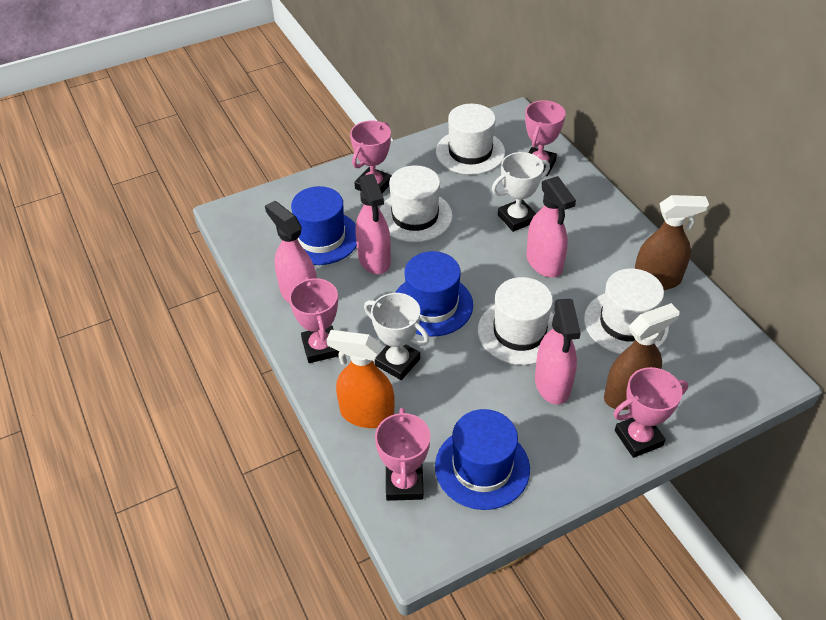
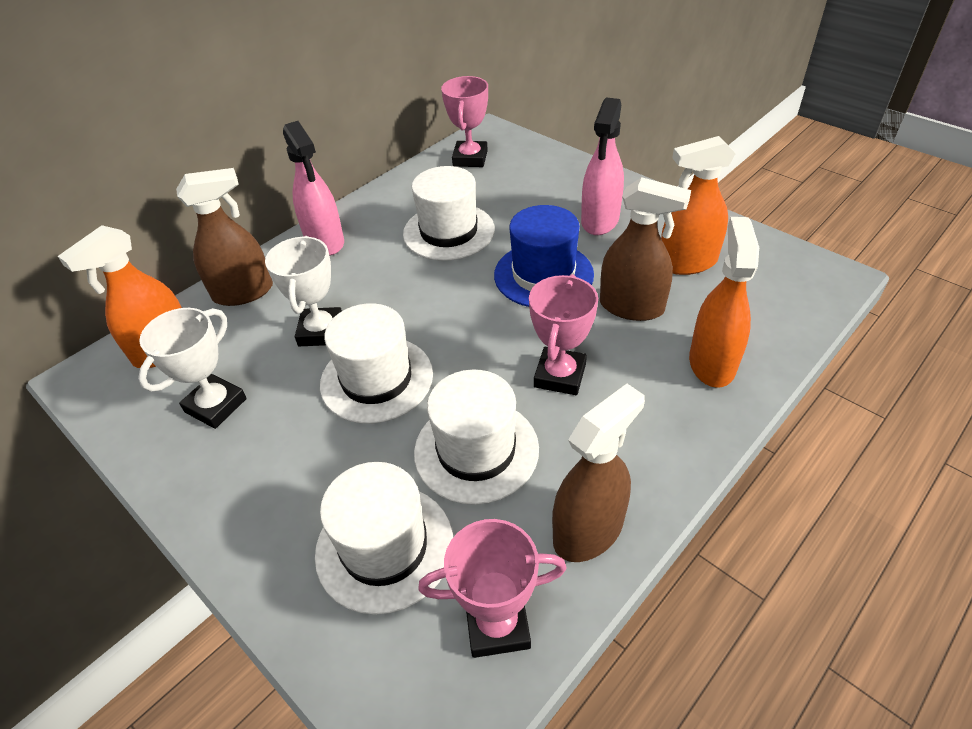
blue hat: [291,186,357,265] [395,251,473,336] [435,409,530,510] = 3 -> [494,205,594,307] = 1
brown spray bottle: [604,303,680,410] [635,195,709,290] = 2 -> [176,168,273,306] [552,384,645,562] [600,177,691,321] = 3
orange spray bottle: [327,330,395,428] = 1 -> [58,225,182,368] [661,136,736,275] [689,217,759,388] = 3
pink spray bottle: [265,201,317,304] [355,173,391,275] [526,176,576,278] [535,299,581,405] = 4 -> [283,121,344,256] [581,97,624,235] = 2
pink trophy: [289,277,339,363] [350,120,392,193] [375,408,430,501] [525,100,566,176] [613,367,688,458] = 5 -> [418,519,567,658] [441,76,488,167] [529,274,598,395] = 3

